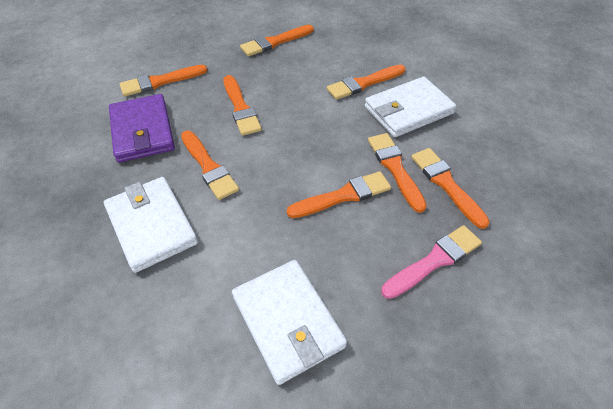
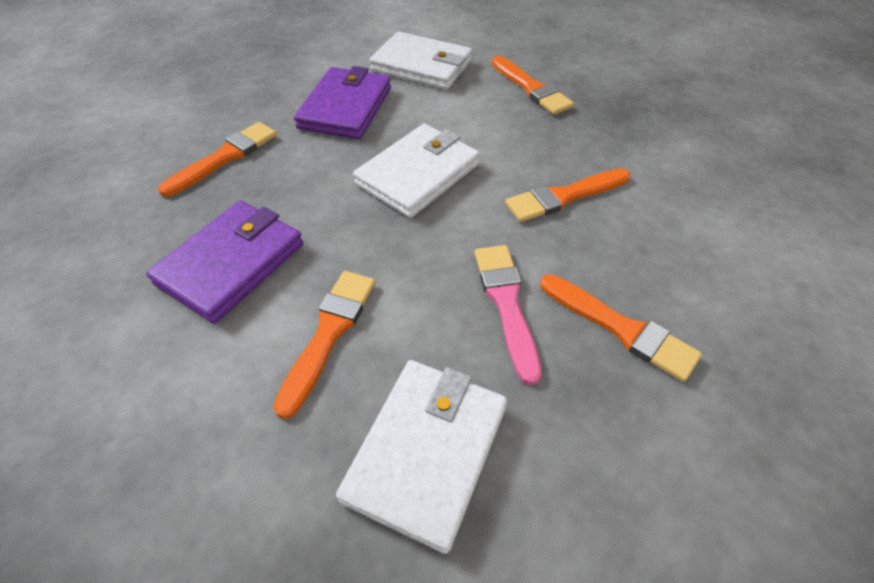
orange brush: [120,65,208,96] [181,130,239,200] [223,75,262,136] [240,25,314,56] [286,171,391,218] [327,64,406,100] [368,133,427,213] [411,148,490,229] = 8 -> [158,122,277,197] [273,271,375,419] [492,55,574,115] [505,168,630,222] [540,274,702,382] = 5
purple wallet: [109,94,175,163] = 1 -> [146,200,303,324] [294,66,391,139] = 2

